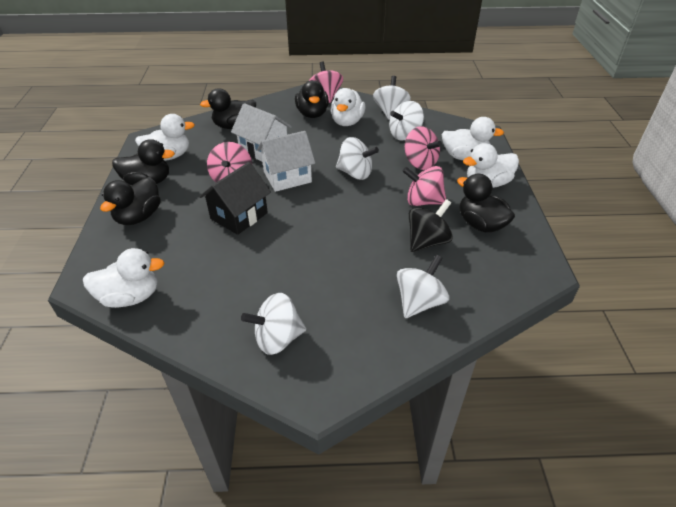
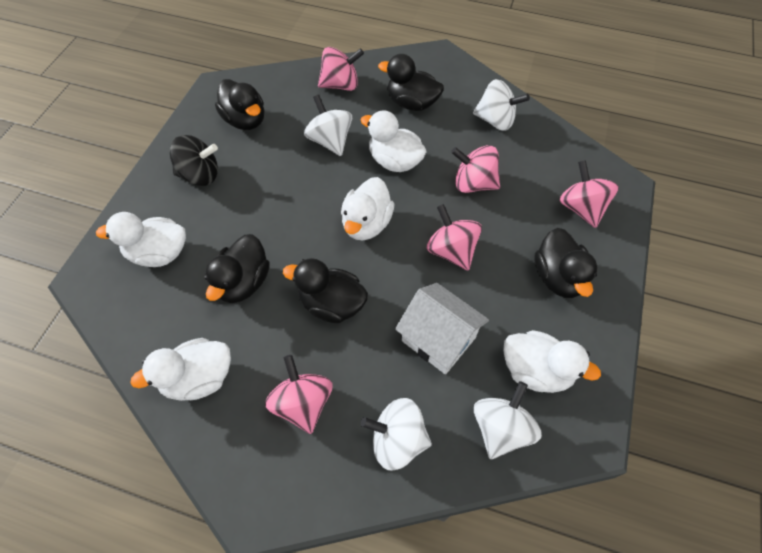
black house: [199,162,271,235] = 1 -> none = 0
pink spinning top: [207,142,252,182] [309,62,343,103] [402,166,446,206] [405,126,442,170] = 4 -> [265,355,333,434] [318,47,364,91] [427,204,482,270] [451,145,500,193] [560,160,619,228] = 5
white house: [231,103,292,162] [257,131,315,192] = 2 -> [395,283,489,374] = 1
white spinning top: [241,293,306,355] [336,137,379,180] [373,76,411,120] [389,101,424,141] [397,255,450,318] = 5 -> [304,95,352,156] [361,398,432,471] [473,79,530,131] [474,381,542,459] = 4

